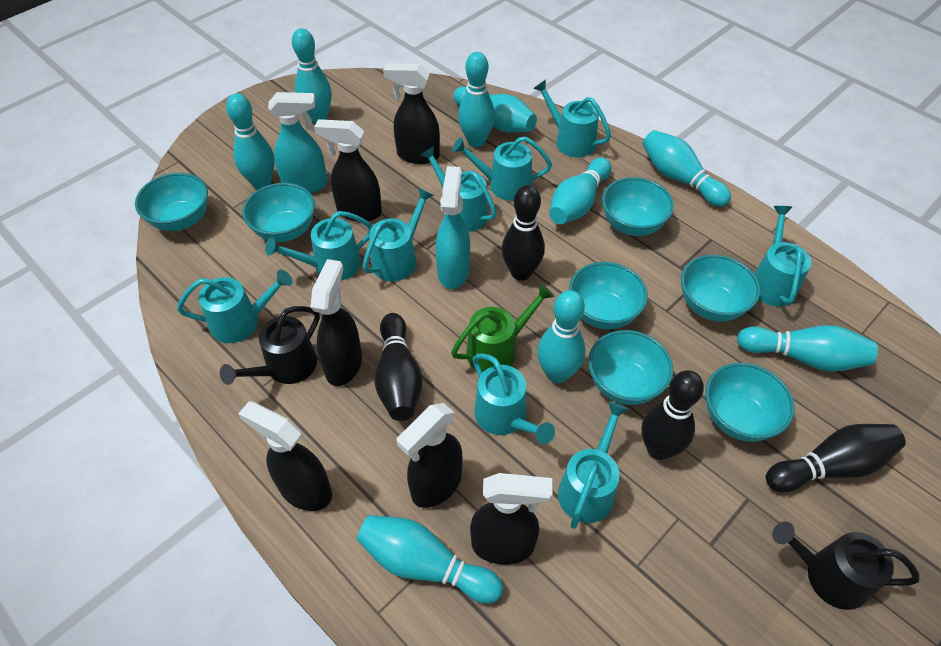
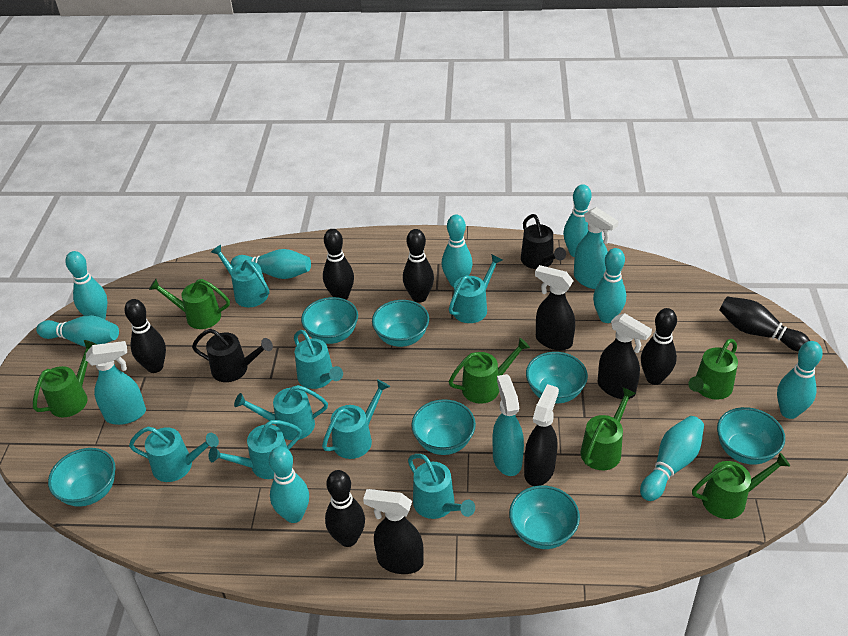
black bowling pin: [375,313,423,421] [502,185,545,281] [641,370,704,460] [766,424,906,492] = 4 -> [124,299,166,373] [323,229,354,300] [325,470,365,547] [403,229,434,303] [641,308,677,385] [719,297,810,352] = 6
black spray bottle: [238,401,332,511] [310,259,362,386] [314,119,382,222] [383,63,440,164] [396,403,462,508] [470,473,552,565] = 6 -> [363,489,424,574] [524,384,559,486] [535,265,575,350] [597,313,652,399] = 4
green watering can: [451,283,554,372] = 1 -> [33,340,97,417] [149,279,230,329] [449,338,530,404] [580,387,636,470] [688,339,738,400] [692,453,790,519] = 6
turquoise spray bottle: [268,92,328,193] [436,166,470,289] = 2 -> [86,341,146,425] [493,374,524,476] [574,207,619,289] = 3
turquoise watering can: [177,270,292,343] [265,211,372,280] [363,188,434,281] [421,146,497,232] [452,136,552,201] [473,353,555,444] [533,79,611,157] [558,401,629,529] [754,206,811,306] = 9 -> [129,427,219,482] [209,420,302,479] [211,245,269,307] [234,385,328,440] [294,330,343,389] [322,379,390,459] [408,454,475,519] [449,254,503,323] = 8

